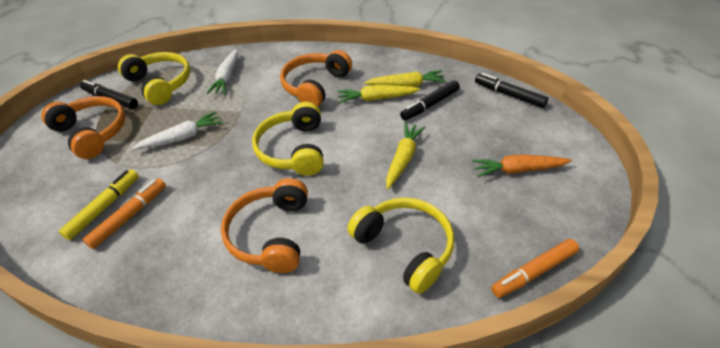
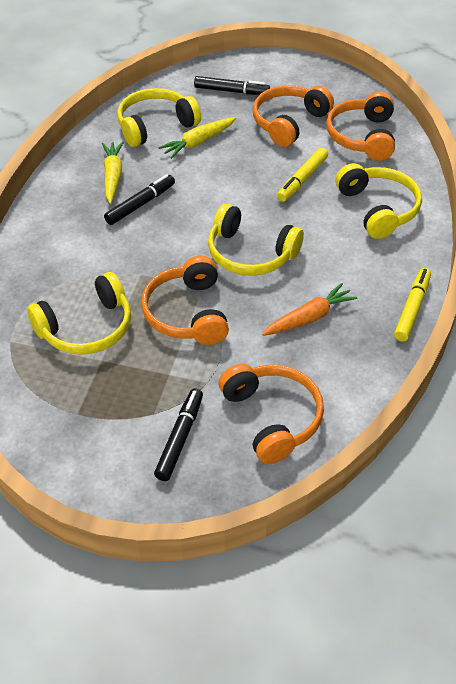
orange headphones: [41,96,126,159] [221,178,308,273] [280,50,352,107] = 3 -> [141,256,229,345] [219,364,324,464] [253,85,334,147] [326,92,395,161] = 4
orange marker: [83,178,166,249] [491,239,579,298] = 2 -> none = 0
white carrot: [132,111,223,150] [207,49,238,94] = 2 -> none = 0
yellow carrot: [337,85,420,103] [364,70,446,87] [386,122,426,189] = 3 -> [102,142,124,204] [158,117,236,159] = 2
yellow headphones: [118,52,191,105] [252,102,324,176] [347,198,454,294] = 3 -> [27,272,131,355] [117,88,201,147] [208,204,304,276] [335,163,422,239] = 4
yellow marker: [59,169,139,240] = 1 -> [277,148,328,202] [394,268,431,341] = 2

